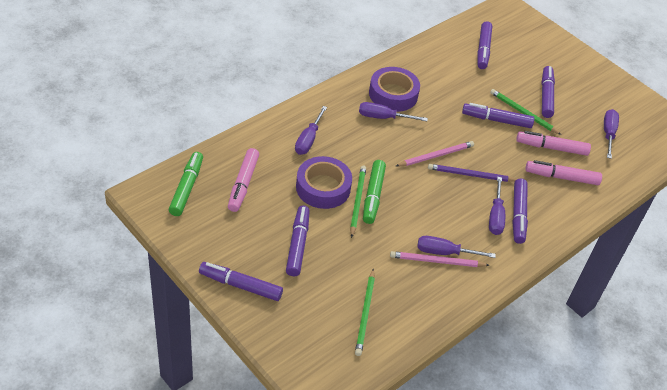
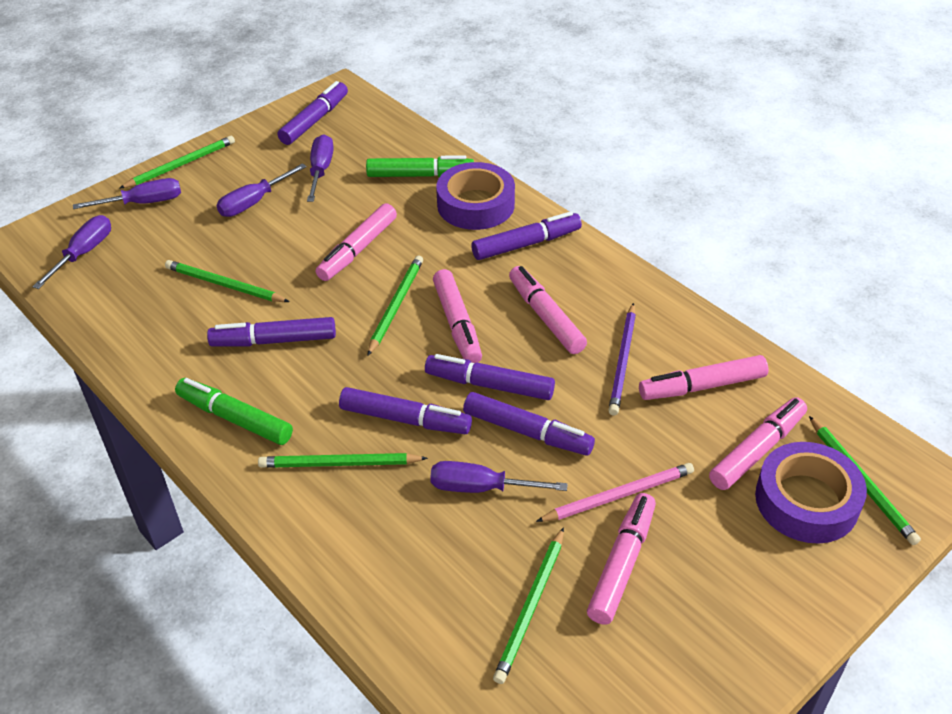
green pencil: [350,165,366,238] [355,268,375,356] [490,89,561,135] = 3 -> [119,136,235,189] [165,260,290,302] [258,453,428,468] [367,255,423,356] [493,527,564,684] [809,416,921,545] = 6
pink marker: [228,148,259,212] [516,131,591,156] [525,160,602,185] = 3 -> [316,203,397,281] [433,269,482,363] [509,266,587,354] [587,493,656,625] [639,355,769,400] [709,397,807,490] = 6
pink pencil: [390,251,490,267] [396,141,474,166] = 2 -> [536,463,694,522] = 1

